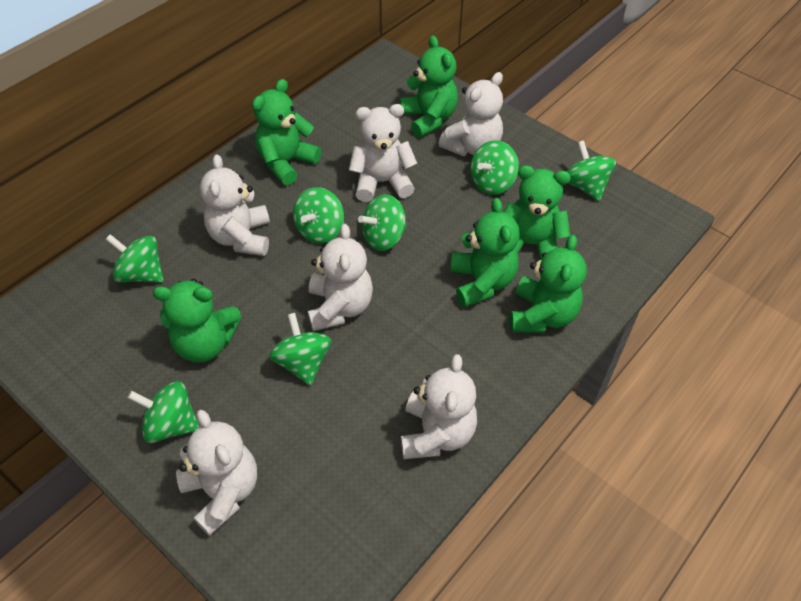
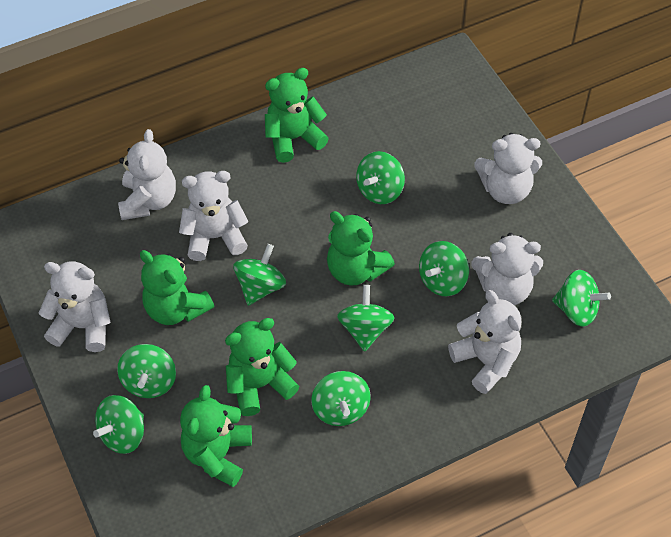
green spinning top: [105,234,164,283] [127,381,200,443] [269,313,331,386] [293,187,344,244] [358,194,407,251] [470,140,519,195] [567,140,616,201] = 7 -> [93,395,144,454] [117,344,176,398] [233,244,286,306] [311,371,370,426] [337,285,394,352] [356,151,405,204] [419,241,469,296] [552,270,611,327] = 8
green teddy bear: [153,279,242,363] [252,79,321,185] [400,36,458,138] [451,198,520,307] [504,165,571,260] [510,235,587,333] = 6 -> [140,250,214,325] [180,385,252,487] [225,318,299,416] [265,68,329,163] [327,211,395,286] = 5

